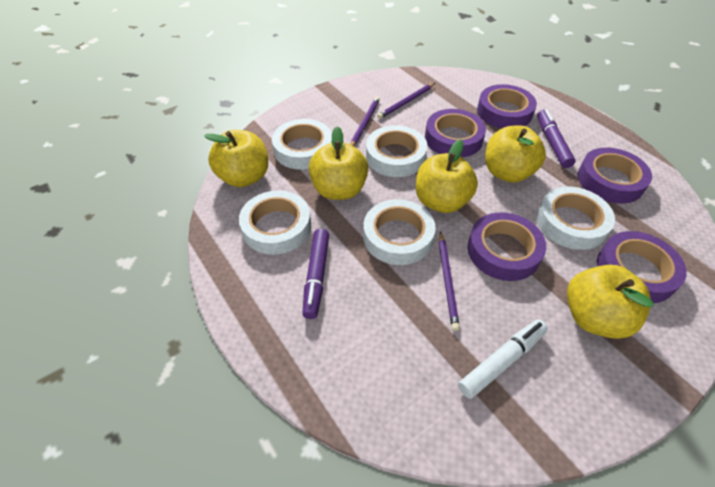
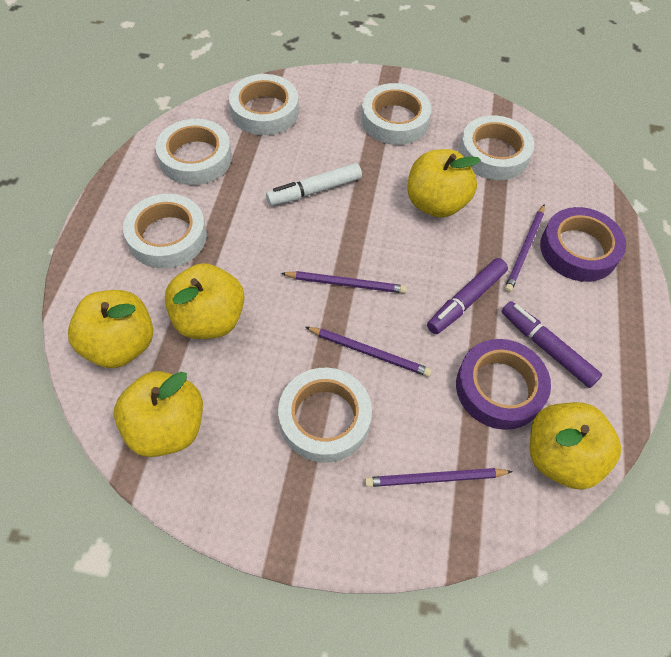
purple pencil: [350,97,380,146] [377,83,435,119] [439,231,460,331] = 3 -> [281,271,407,293] [305,327,432,377] [365,468,513,487] [504,204,545,293] = 4
purple tape: [425,109,486,158] [468,212,546,281] [477,84,537,128] [578,148,652,204] [597,231,687,303] = 5 -> [456,339,551,430] [540,207,626,282] = 2
white tape: [239,190,311,255] [272,119,332,170] [363,199,436,265] [366,125,428,177] [537,187,615,250] = 5 -> [123,194,207,268] [156,119,232,185] [229,74,299,135] [278,368,372,463] [361,83,432,145] [459,115,534,180] = 6

